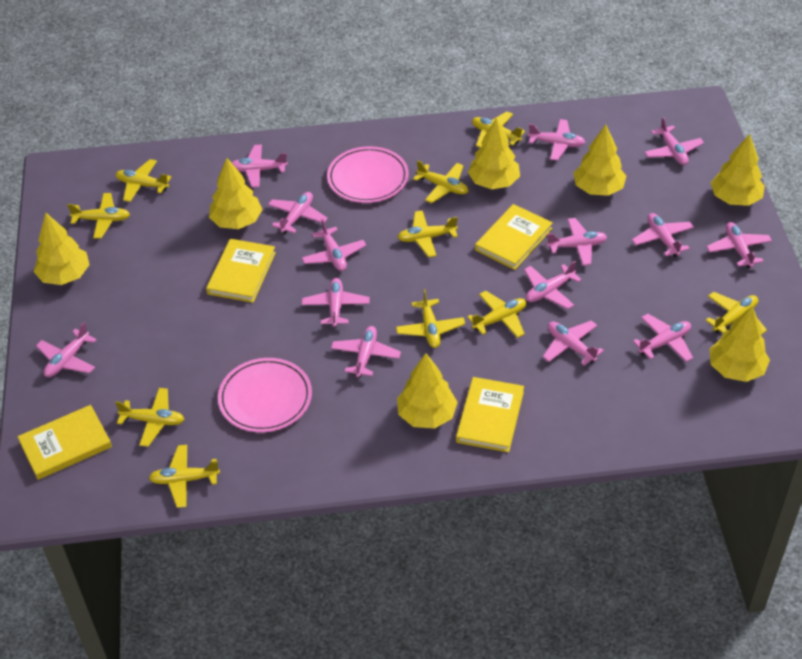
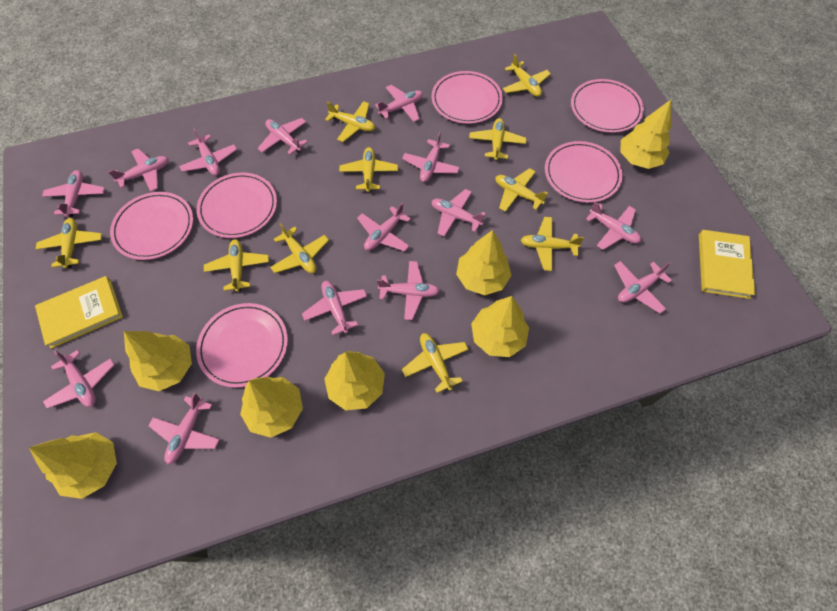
pink plate: [218,358,312,433] [327,146,409,203] = 2 -> [110,192,193,260] [196,303,288,388] [197,173,277,238] [432,71,503,124] [545,141,623,203] [571,79,644,133] = 6
yellow book: [18,405,112,480] [206,239,276,303] [456,377,524,452] [475,204,553,270] = 4 -> [35,276,123,349] [699,230,756,299] = 2

